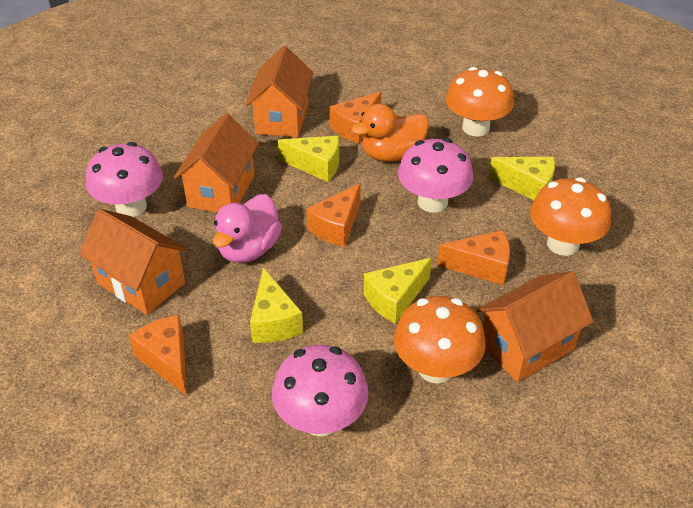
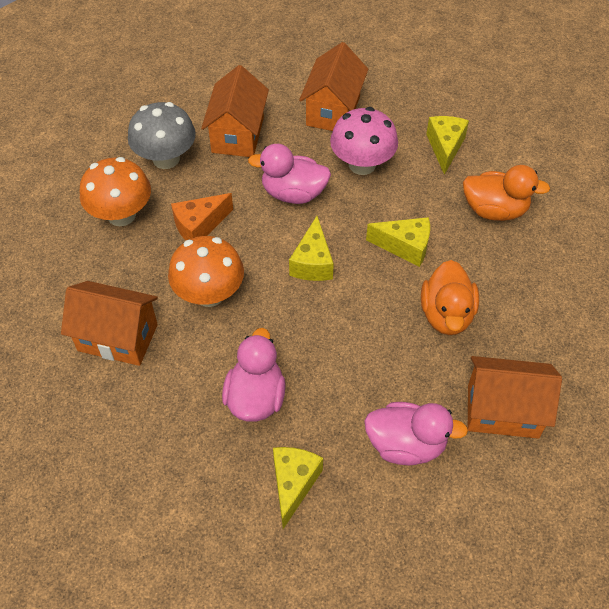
grey mushroom: none = 0 -> [128,102,196,169] = 1
orange cheese: [129,315,187,395] [306,183,361,247] [330,92,382,144] [437,230,510,285] = 4 -> [171,193,233,240] = 1
orange duck: [351,104,429,162] = 1 -> [421,260,479,335] [463,165,550,221] = 2
orange mushroom: [394,296,486,383] [446,67,514,136] [530,177,611,256] = 3 -> [80,157,151,226] [168,236,244,307] = 2
pink duck: [213,194,282,263] = 1 -> [222,328,286,422] [248,144,331,204] [364,402,468,465] = 3
pink mushroom: [86,142,163,217] [272,345,369,436] [398,138,473,213] = 3 -> [330,107,398,175] = 1

